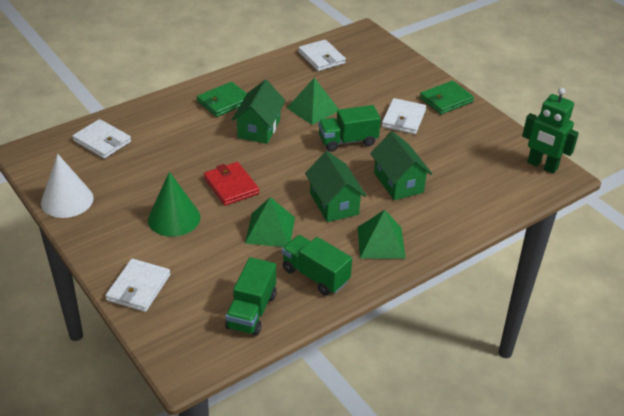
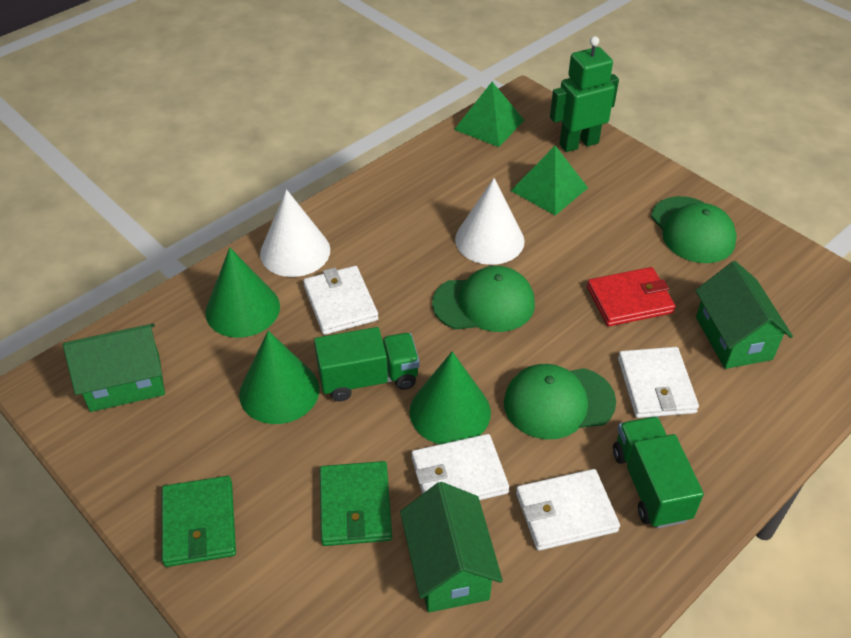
green cap: none = 0 -> [432,266,535,332] [504,364,616,439] [651,196,737,263] = 3
green cone: [148,172,201,237] = 1 -> [205,247,280,338] [239,331,320,424] [409,351,491,444] = 3
green pyramid: [245,197,295,247] [287,78,339,125] [358,210,406,259] = 3 -> [454,82,524,147] [511,146,588,216] = 2
green truck: [225,257,277,336] [282,235,352,296] [318,105,381,152] = 3 -> [314,327,419,402] [613,416,704,529] = 2
white cone: [41,154,94,218] = 1 -> [260,189,330,277] [455,178,524,265] = 2

